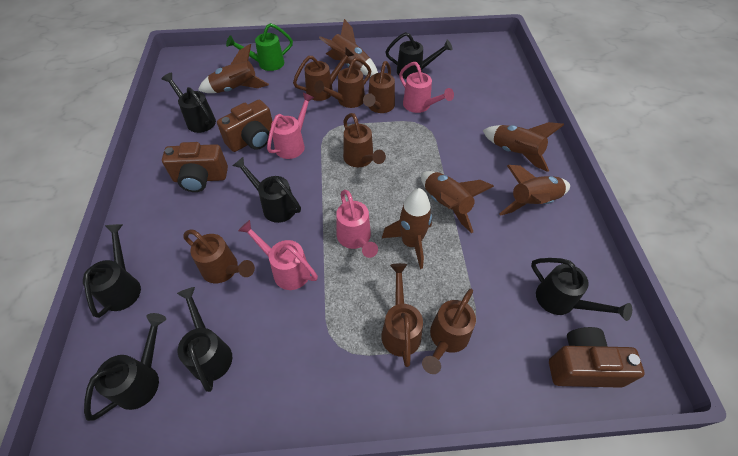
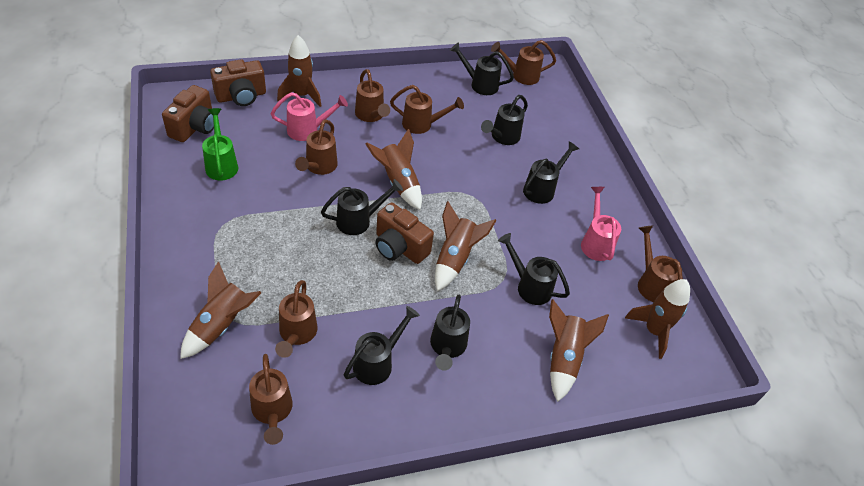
pink watering can: [238,220,318,290] [267,93,314,159] [336,190,378,258] [399,62,454,113] = 4 -> [271,92,348,141] [581,187,621,261] = 2

